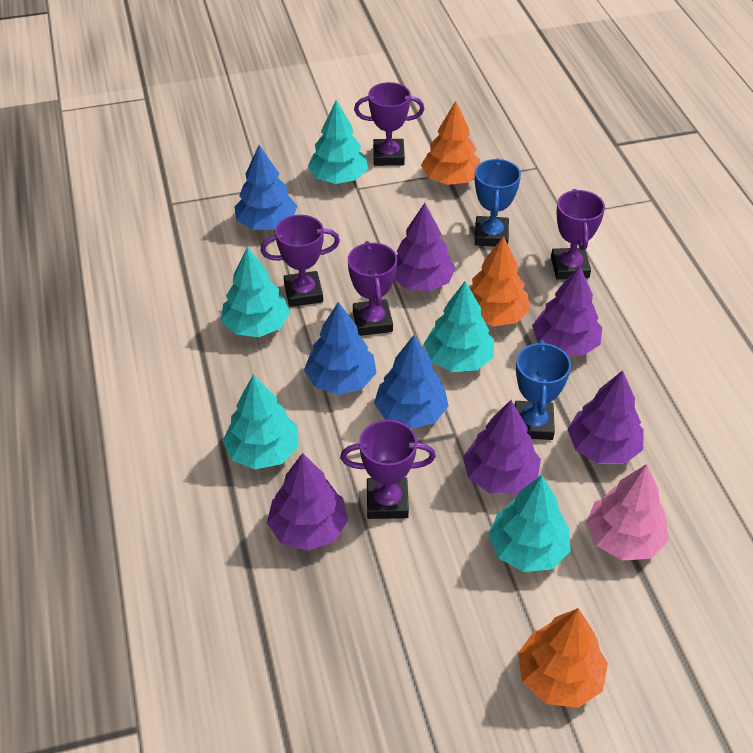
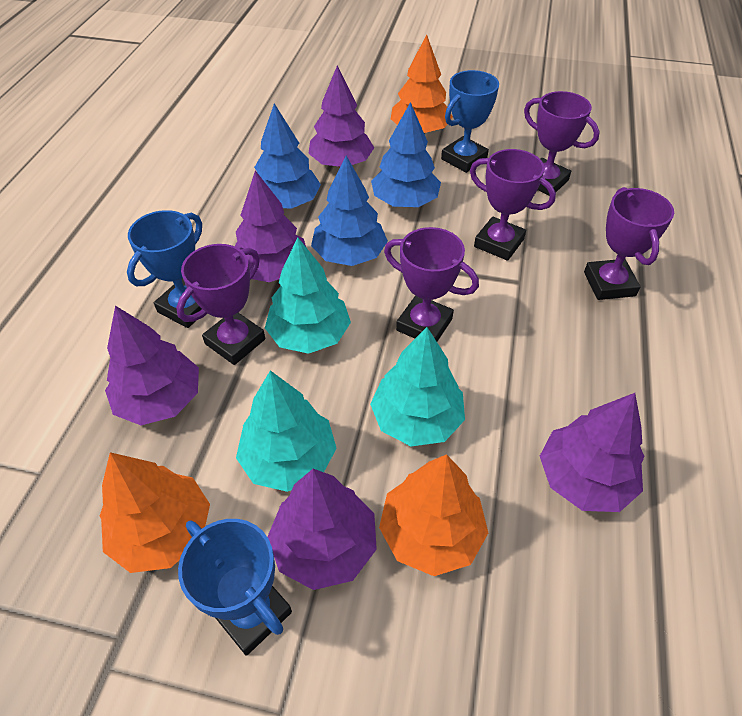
blue trophy: [475,158,521,247] [515,340,571,440] = 2 -> [127,210,202,328] [178,519,292,656] [441,70,499,173] = 3
pink tree: [586,464,668,561] = 1 -> none = 0
turquoise tree: [221,247,290,337] [222,374,299,469] [308,100,368,184] [424,281,494,372] [488,475,571,572] = 5 -> [236,370,337,492] [265,237,351,354] [370,327,465,446] = 3

